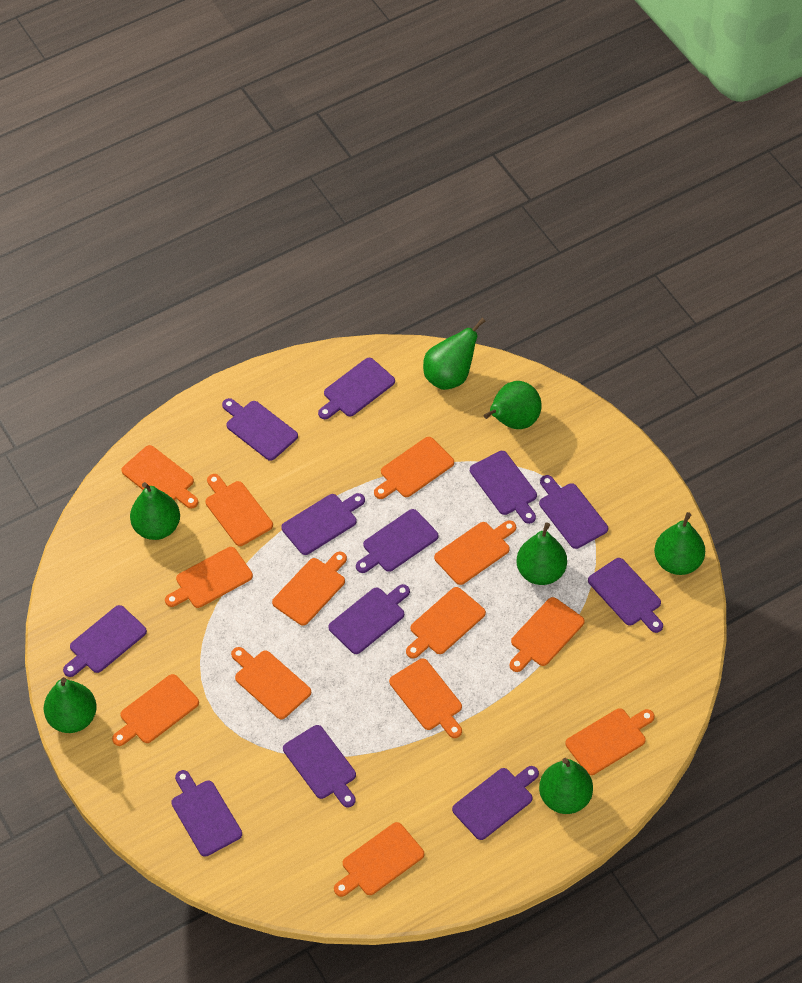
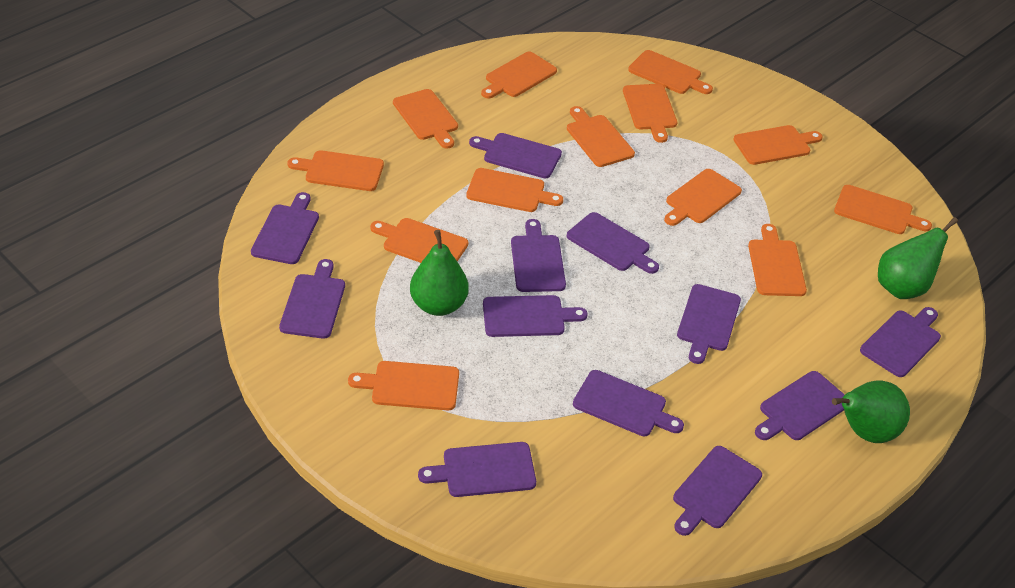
green pear: [44,677,97,733] [130,482,180,540] [423,318,485,390] [484,381,541,429] [516,523,567,585] [539,758,593,814] [654,512,705,575] = 7 -> [410,230,469,316] [832,380,910,443] [878,217,958,299] = 3

